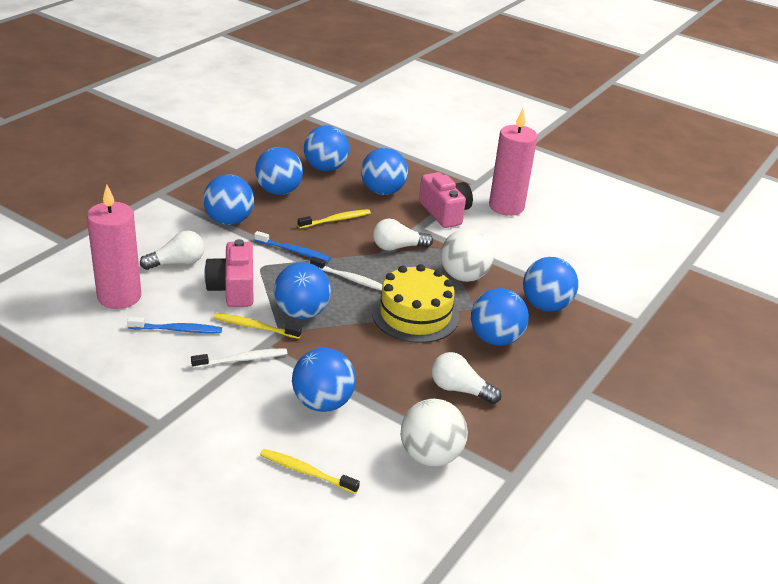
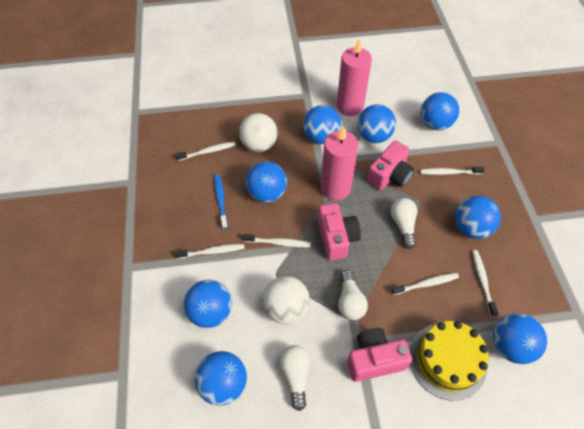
blue toothbrush: [127,317,222,333] [254,231,331,262] = 2 -> [215,174,228,229] = 1
pink camera: [204,239,253,307] [419,172,473,228] = 2 -> [318,203,361,261] [347,328,412,382] [367,140,414,191] = 3
white toothbrush: [191,348,287,368] [310,257,382,291] = 2 -> [175,141,236,161] [175,244,245,259] [243,234,311,247] [391,273,459,295] [420,167,485,175] [472,250,498,316] = 6
yellow toothbrush: [213,313,302,339] [260,449,360,494] [298,209,371,228] = 3 -> none = 0

